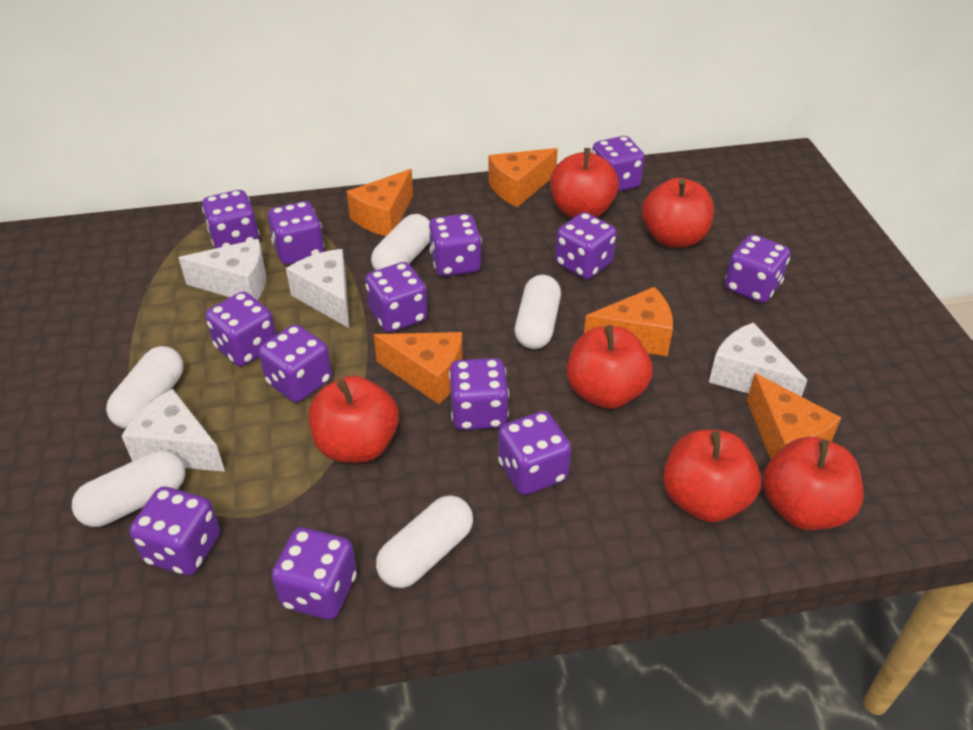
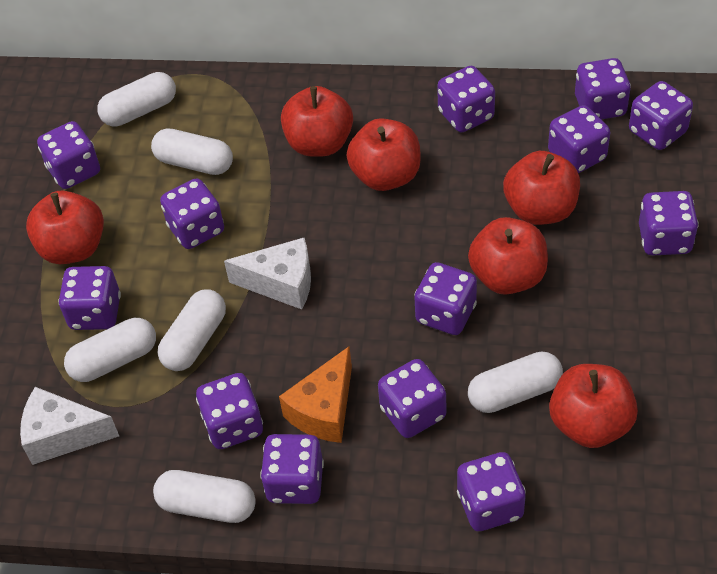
orange cheese: [347,169,413,236] [374,332,463,404] [489,148,558,207] [584,287,673,356] [747,373,841,459] = 5 -> [279,347,352,443] = 1
white capsule: [72,450,185,527] [106,346,184,429] [371,214,430,271] [376,495,473,588] [515,275,561,349] = 5 -> [64,318,156,382] [98,72,176,127] [151,129,233,175] [153,470,256,523] [158,289,226,371] [468,351,563,413] = 6
white cheese: [122,389,225,472] [179,239,266,300] [286,249,349,328] [709,322,807,397] = 4 -> [20,387,119,465] [224,238,311,310] = 2

